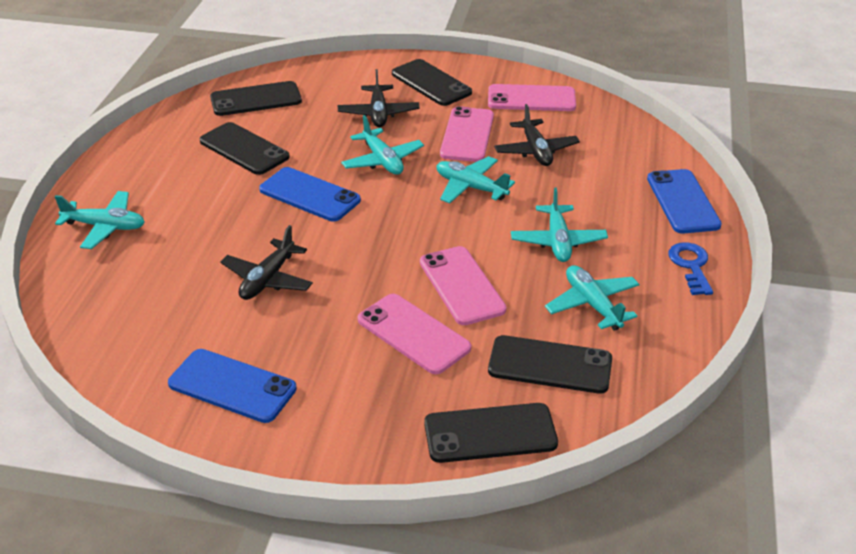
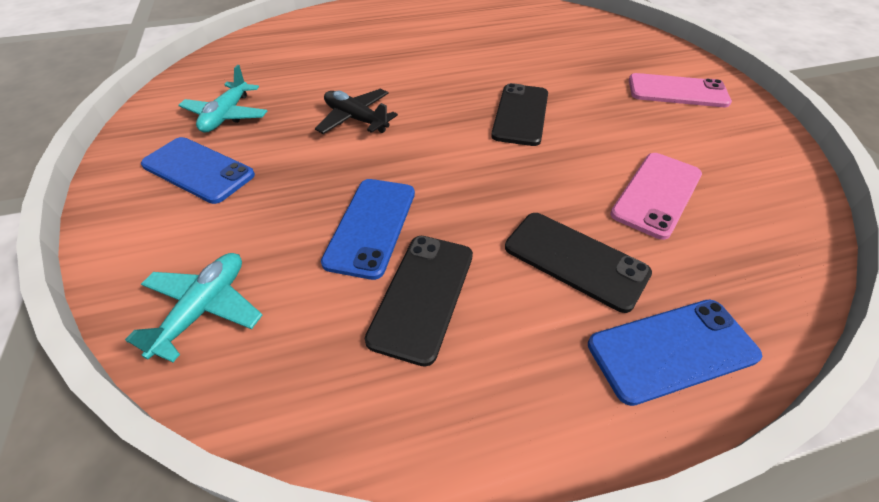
black phone: [199,122,290,175] [210,81,302,116] [392,59,472,106] [424,403,558,463] [488,335,612,394] = 5 -> [365,236,473,367] [491,83,548,146] [505,213,652,313] = 3
black plane: [220,225,313,300] [338,69,420,127] [494,104,580,166] = 3 -> [315,89,398,134] = 1
blue key: [668,242,713,295] = 1 -> none = 0
pink phone: [358,294,471,374] [420,246,506,325] [440,106,494,162] [488,84,576,111] = 4 -> [610,153,702,240] [629,73,732,107] = 2
turquoise plane: [55,191,145,249] [341,115,424,175] [437,156,515,203] [511,187,608,262] [545,265,639,331] = 5 -> [125,253,262,362] [178,65,267,132] = 2

